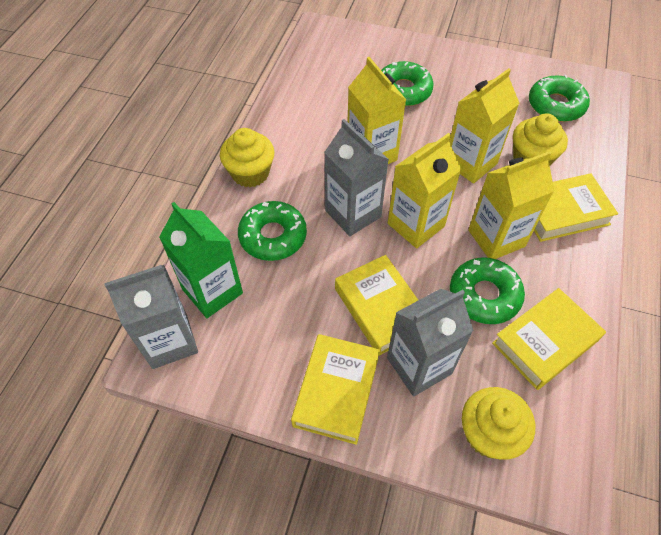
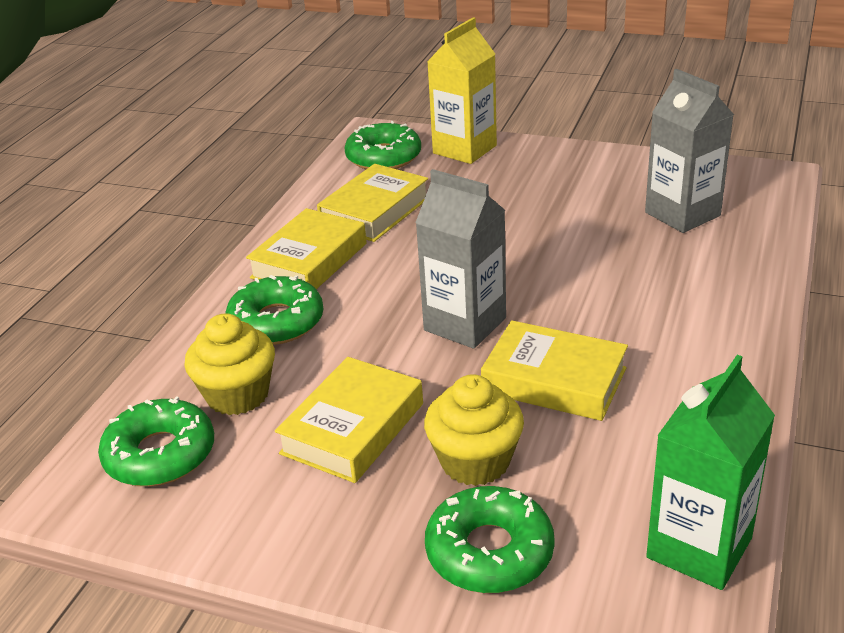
grey carton: [104,265,198,369] [324,119,389,236] [387,289,474,396] = 3 -> [415,169,506,349] [645,69,734,233] = 2
yellow carton: [347,57,406,164] [388,133,462,248] [449,68,519,183] [468,151,554,259] = 4 -> [427,17,497,164] = 1
yellow cupcake: [220,128,275,187] [462,387,535,460] [513,113,568,165] = 3 -> [184,314,275,415] [424,374,524,486] = 2

